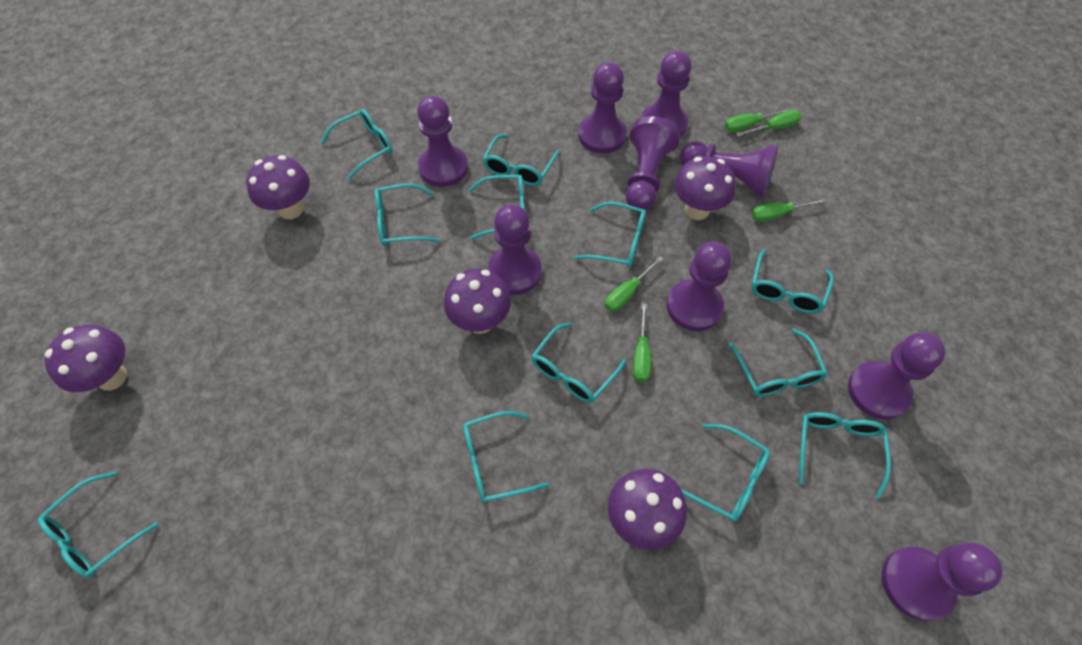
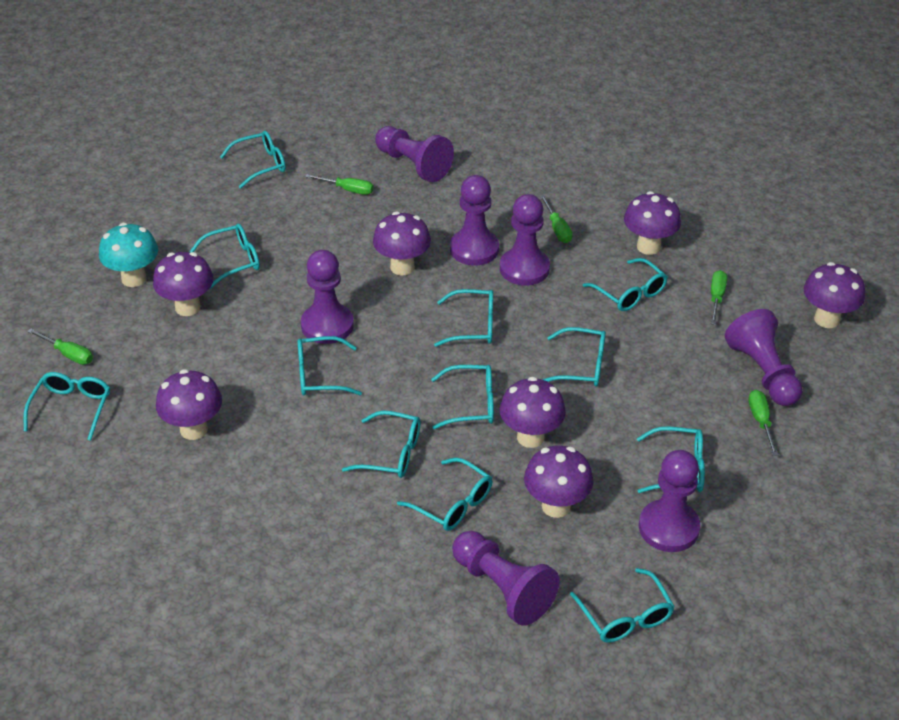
purple mushroom: [45,325,127,392] [246,155,310,219] [444,269,511,334] [608,469,687,550] [674,156,736,220] = 5 -> [153,252,214,316] [156,369,222,440] [373,212,431,275] [500,377,566,448] [524,445,593,518] [624,191,681,255] [804,262,865,328] = 7
purple pawn: [417,95,468,187] [488,204,542,295] [578,62,626,154] [626,116,680,210] [641,51,691,138] [667,242,732,331] [680,141,778,198] [848,332,946,420] [882,542,1003,621] = 9 -> [301,250,354,344] [375,126,454,182] [450,175,499,265] [452,531,560,626] [500,194,550,286] [639,450,700,552] [725,309,803,406] = 7
turquoise mushroom: none = 0 -> [99,223,158,287] = 1

